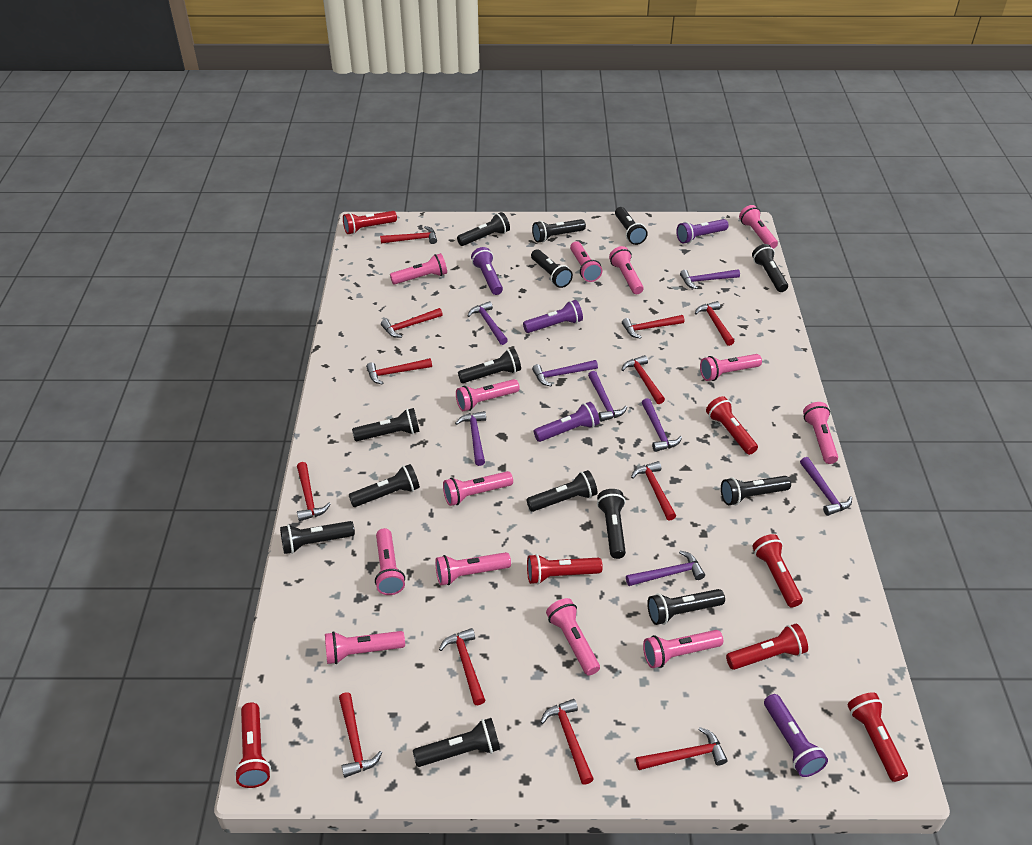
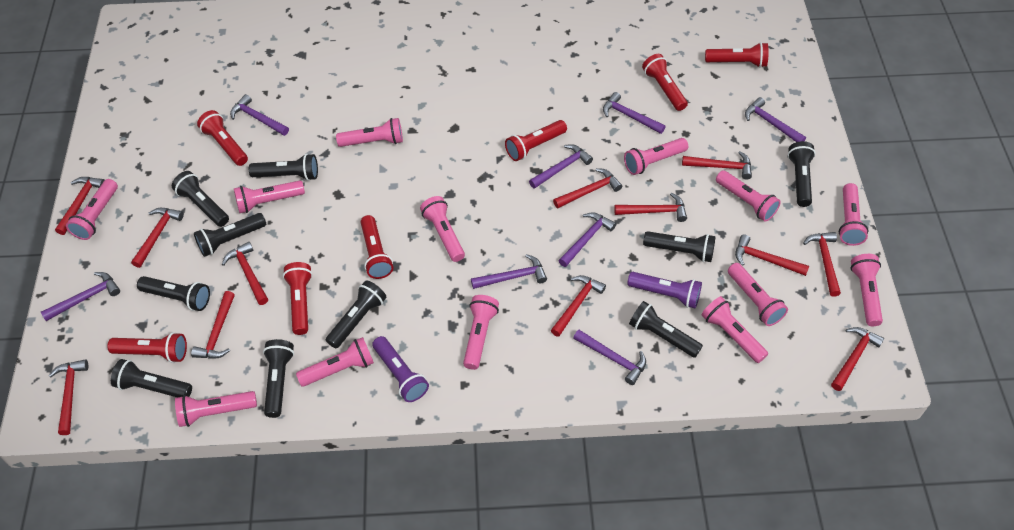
black flashlight: [280,521,355,554] [349,464,420,507] [352,408,420,441] [413,718,500,767] [457,212,510,246] [458,348,521,383] [526,470,597,512] [531,249,573,288] [532,219,586,243] [597,489,626,559] [615,207,648,245] [647,589,725,625] [721,476,791,505] [752,244,788,292] = 14 -> [111,359,192,398] [137,276,210,311] [172,171,229,227] [194,213,266,257] [249,154,318,181] [263,339,294,418] [326,280,386,348] [629,301,703,358] [643,231,716,262] [788,141,816,207] = 10
purple flashlight: [471,247,503,295] [523,300,583,333] [534,402,600,442] [676,219,729,244] [764,694,828,777] = 5 -> [372,336,429,402] [627,272,702,308] = 2

